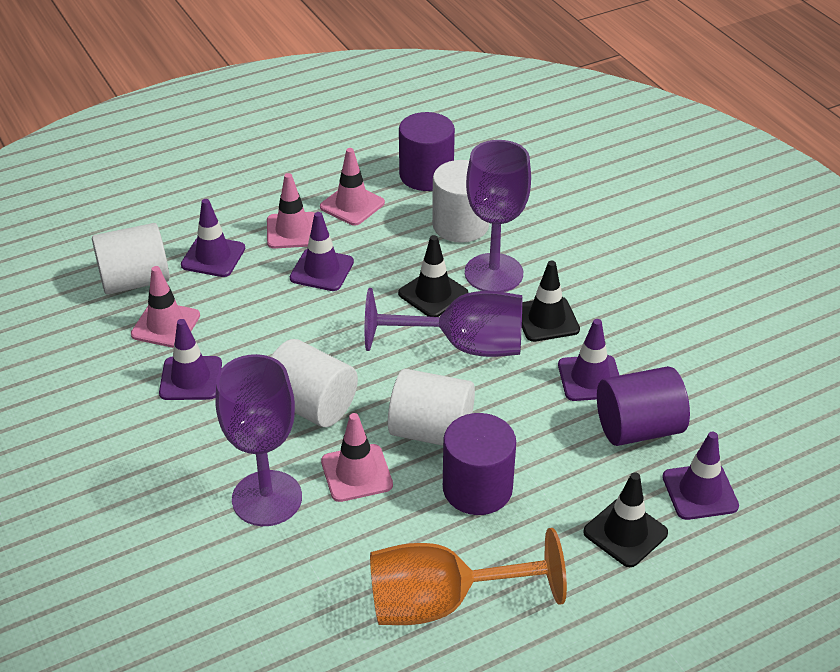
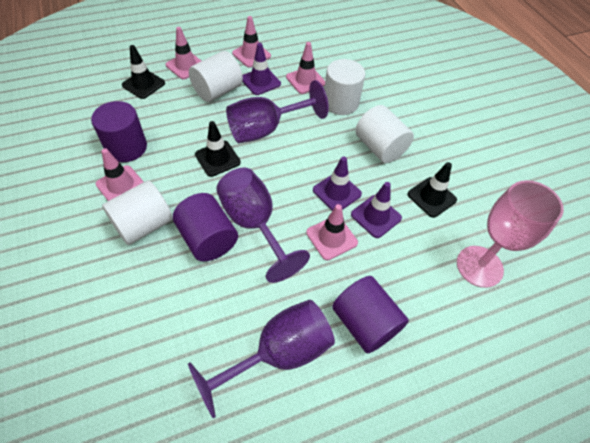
orange goblet: [370,528,567,625] = 1 -> none = 0
pink goblet: none = 0 -> [457,180,564,288] = 1
pink traffic cone: [131,266,200,348] [267,173,315,249] [320,148,385,226] [321,413,393,502] = 4 -> [96,148,144,201] [166,27,201,79] [232,16,271,67] [286,42,325,94] [306,204,358,261] = 5
purple traffic cone: [159,319,222,400] [181,199,245,277] [290,212,354,291] [558,319,620,401] [662,432,739,520] = 5 -> [242,43,281,95] [313,156,362,211] [351,182,402,238] = 3

